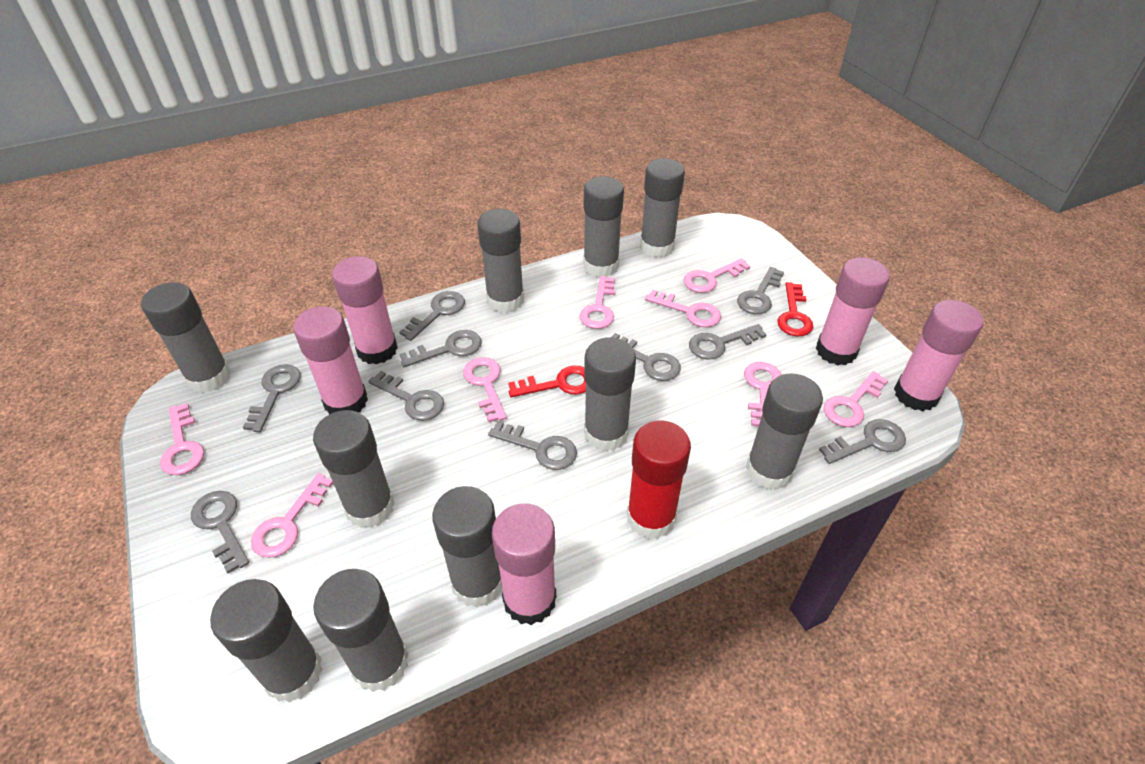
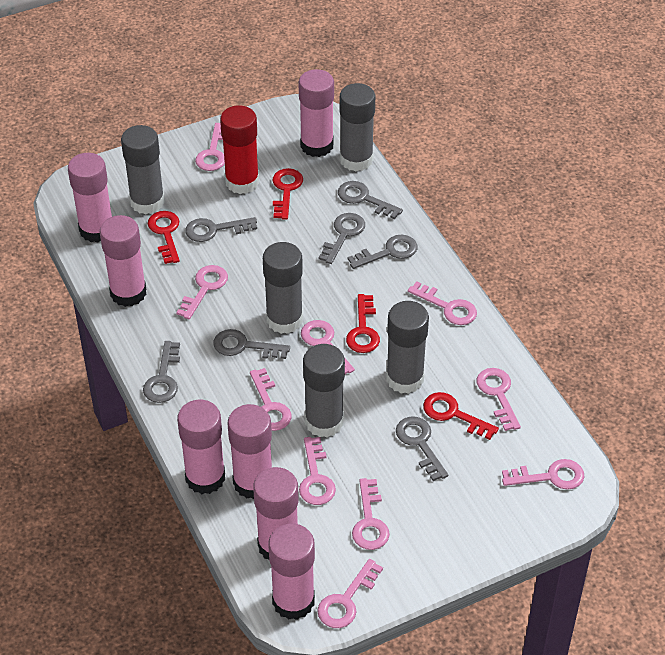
grey glue stick: [141,282,231,393] [210,579,323,703] [313,410,395,528] [313,569,409,692] [432,486,502,608] [477,209,524,313] [583,176,624,277] [584,337,636,451] [640,159,685,258] [746,373,823,489] = 10 -> [121,125,165,214] [263,242,303,334] [303,344,345,437] [340,83,375,171] [386,301,429,394] = 5
grey key: [191,491,249,574] [243,364,301,432] [368,371,444,421] [399,291,465,341] [399,330,482,367] [488,421,577,470] [612,333,681,381] [689,324,767,360] [737,267,784,314] [819,419,906,464] = 10 -> [143,341,180,403] [185,217,257,242] [213,329,290,359] [319,213,365,264] [338,181,403,219] [348,234,418,269] [396,417,448,481] = 7
pink glue stick: [293,306,368,415] [332,256,398,365] [491,503,556,625] [816,257,890,365] [894,300,983,411] = 5 -> [68,153,112,243] [100,215,147,307] [177,400,225,494] [228,404,272,499] [253,467,299,559] [268,523,315,620] [299,69,334,157] = 7
pink key: [160,403,204,475] [251,473,333,558] [463,357,507,422] [579,276,615,329] [645,289,721,327] [683,258,750,293] [744,362,782,426] [823,371,888,427] = 8 -> [176,265,228,320] [195,123,225,171] [250,368,292,431] [299,437,336,505] [301,320,355,374] [317,559,383,628] [352,478,390,550] [408,281,477,325] [476,368,521,431] [502,459,584,490] = 10
red key: [508,366,586,397] [777,282,813,336] = 2 -> [148,211,180,264] [272,168,303,219] [346,294,380,353] [423,392,499,440] = 4

